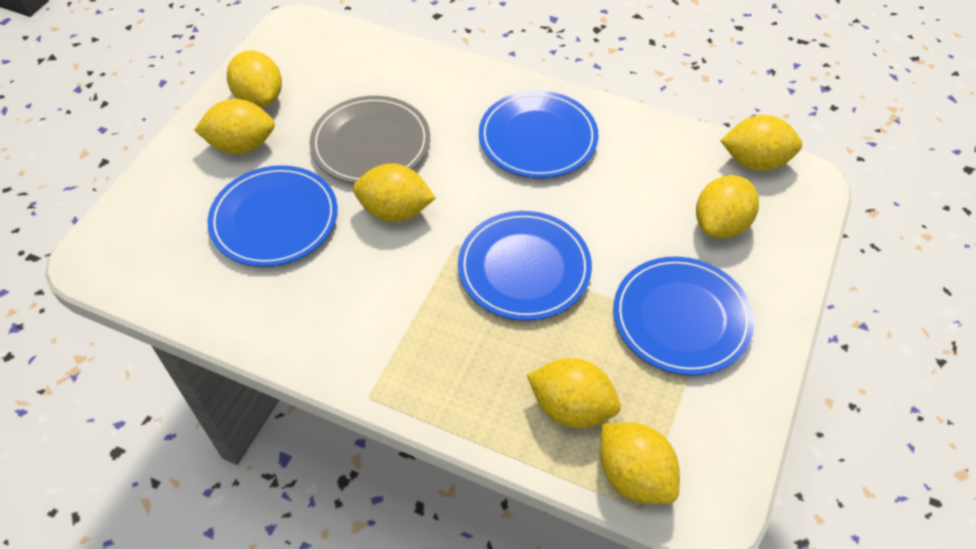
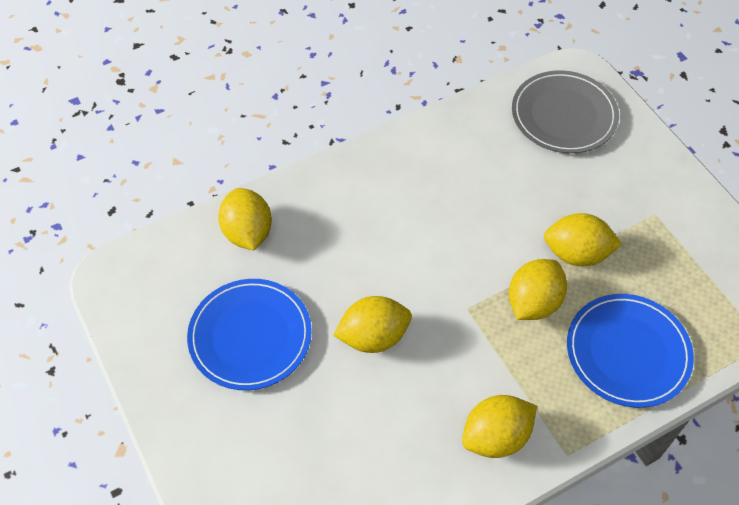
blue plate: [207,165,338,267] [458,211,592,321] [479,90,598,178] [613,257,754,375] = 4 -> [187,279,312,390] [567,294,694,408] = 2
yellow lemon: [194,99,275,154] [227,51,282,107] [353,163,435,222] [527,358,621,428] [600,422,680,504] [696,175,759,239] [720,115,802,171] = 7 -> [218,188,272,250] [333,296,412,353] [462,395,537,458] [509,259,567,320] [544,213,622,266] = 5

